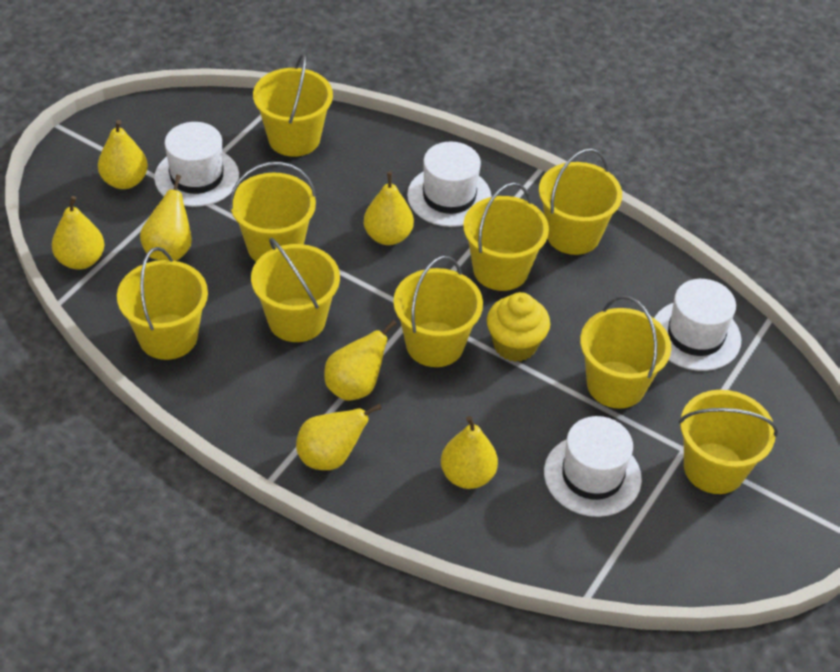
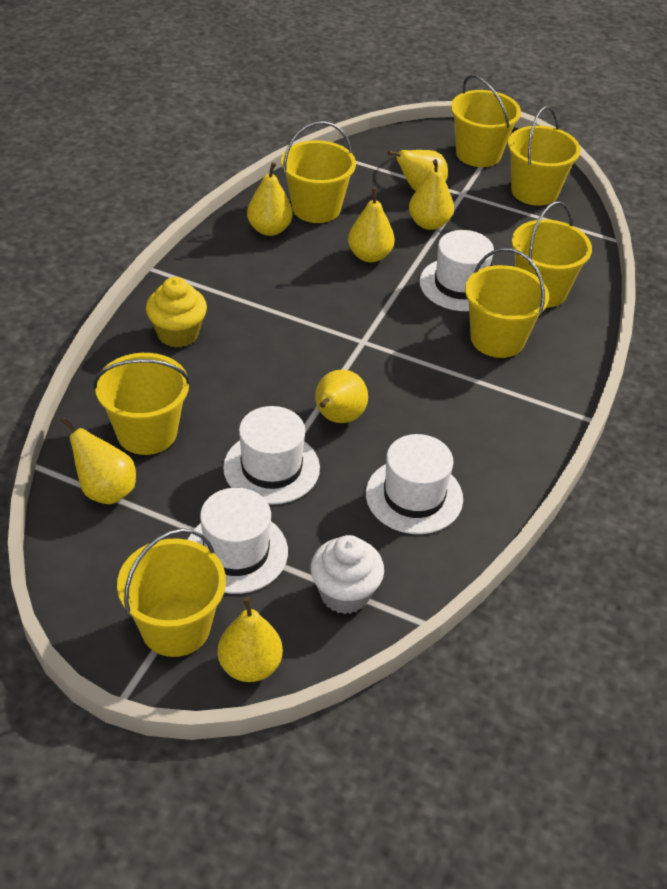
white cupcake: none = 0 -> [310,535,384,614] = 1
yellow bucket: [117,247,208,360] [229,162,316,262] [251,238,340,342] [253,53,333,157] [393,256,483,367] [463,182,549,291] [539,148,622,255] [580,296,671,409] [678,390,778,494] = 9 -> [94,353,191,455] [117,528,226,657] [281,121,356,223] [451,75,521,167] [465,248,549,358] [508,106,581,206] [512,201,592,308] = 7

